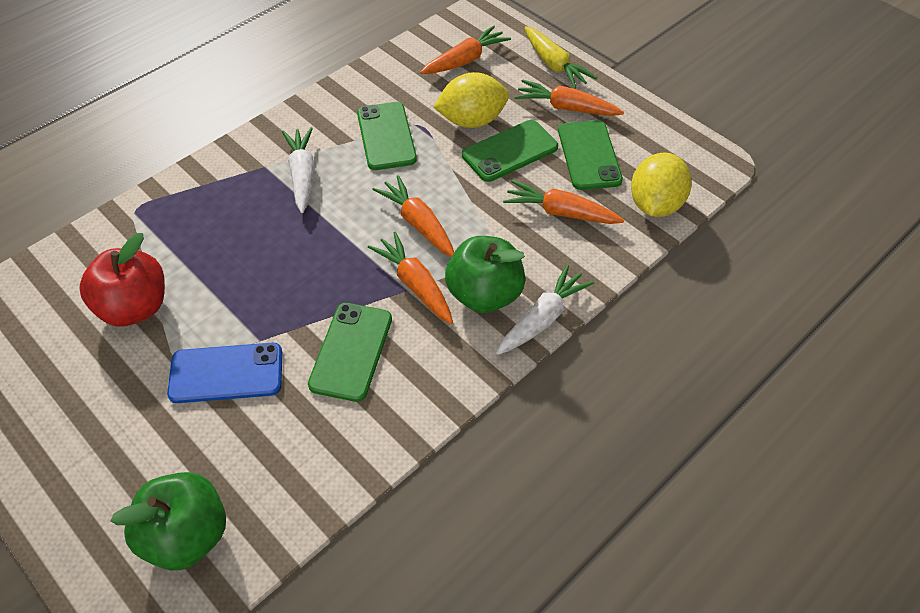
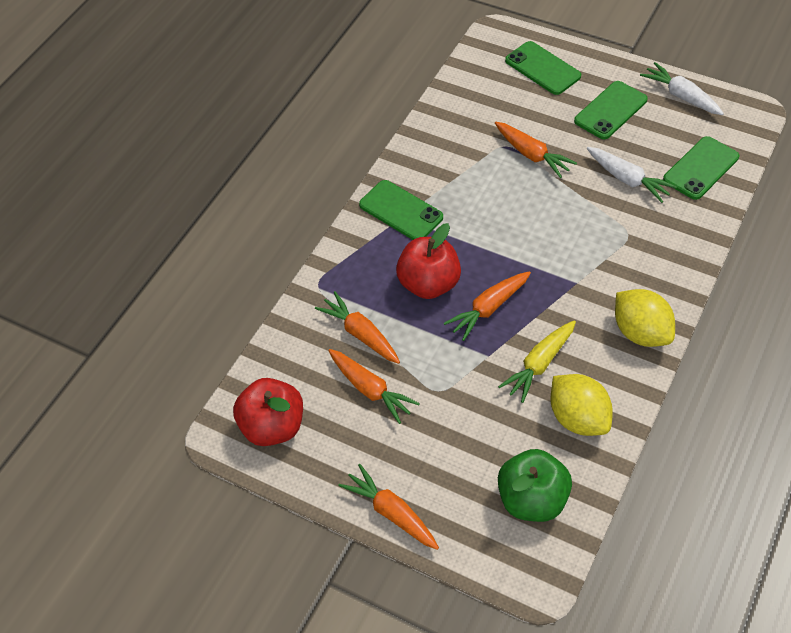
blue phone: [167,343,282,403] = 1 -> none = 0
green apple: [111,472,226,571] [445,236,525,313] = 2 -> [498,449,572,522] = 1
red apple: [79,233,165,327] = 1 -> [233,378,303,446] [396,223,461,299] = 2

